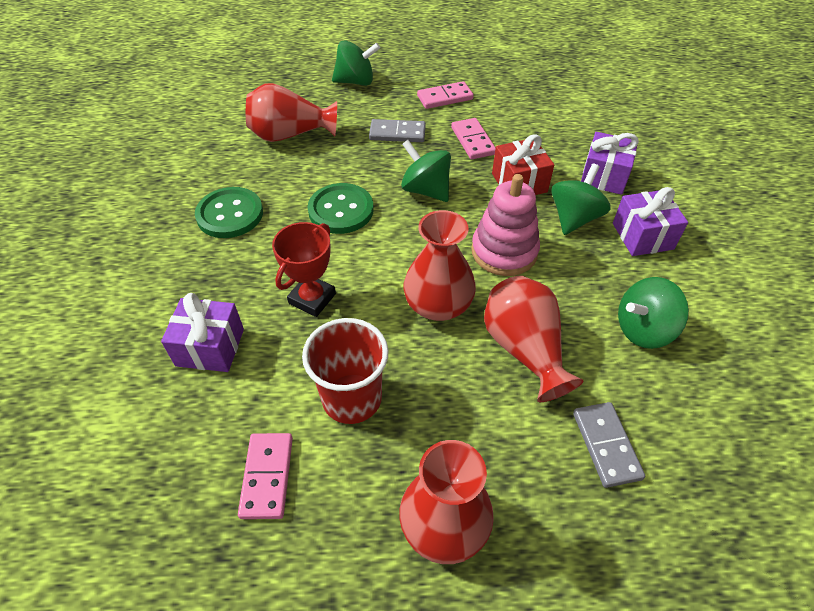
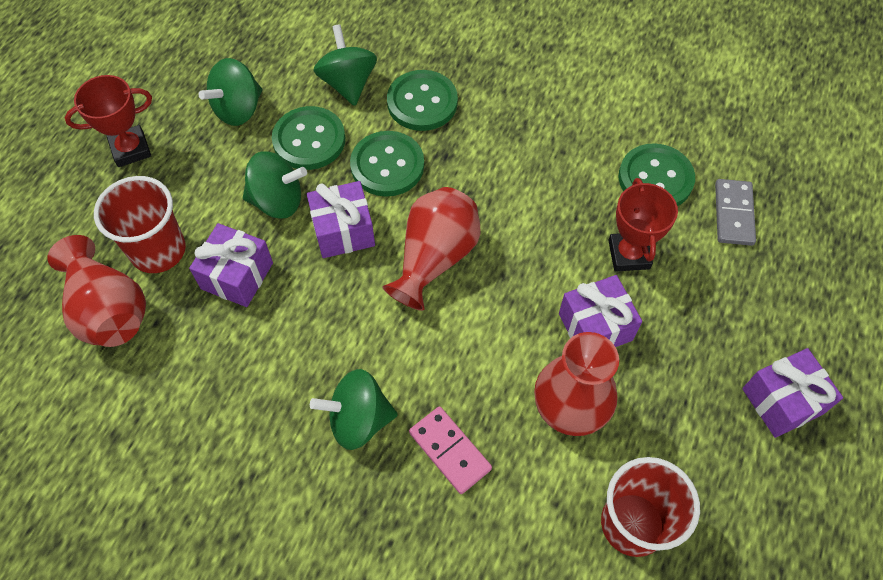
green button: [195,187,263,238] [308,183,374,234] = 2 -> [272,106,345,170] [350,131,424,197] [387,70,458,131] [619,143,695,206] = 4
grey domino: [369,119,426,142] [573,402,645,488] = 2 -> [715,179,756,246] = 1
pink domino: [238,433,293,519] [417,81,474,109] [451,118,496,159] = 3 -> [409,406,492,494] = 1
pink stacking toy: [471,174,540,276] = 1 -> none = 0
purple gift: [161,293,244,372] [581,132,639,195] [613,187,688,256] = 3 -> [189,223,273,307] [307,181,375,258] [559,275,642,347] [742,348,843,438] = 4
red cup: [302,318,389,424] = 1 -> [94,176,186,273] [601,457,700,557] = 2
red gift: [492,134,554,195] = 1 -> none = 0
red trophy: [272,222,336,317] = 1 -> [65,75,152,167] [608,178,678,272] = 2
red vase: [246,83,337,142] [399,440,494,564] [404,210,476,321] [484,276,584,402] = 4 -> [47,235,146,347] [382,187,481,311] [534,332,619,436] = 3

